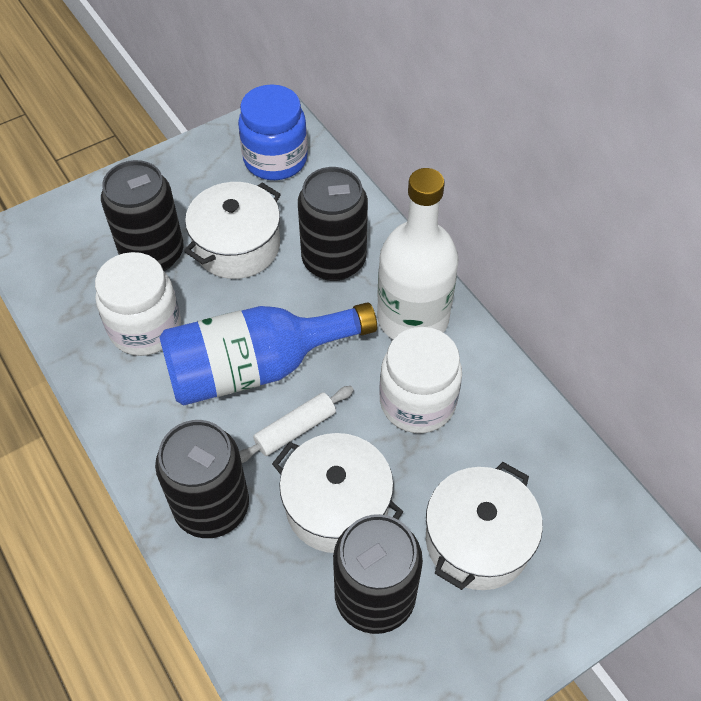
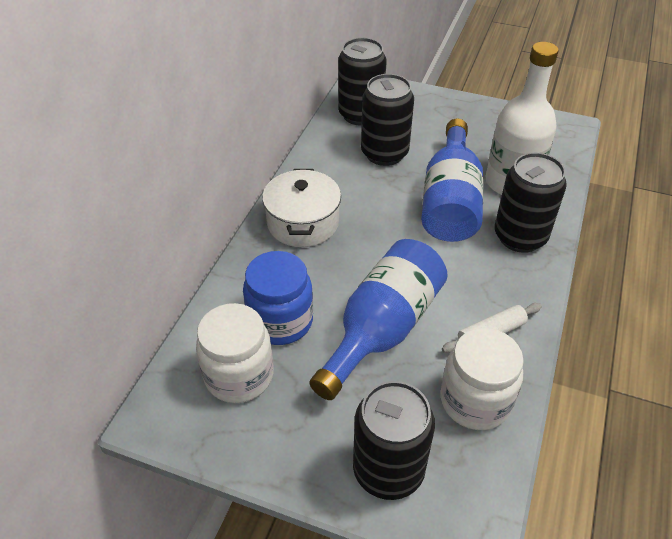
blue bottle: [159,302,377,405] = 1 -> [309,239,448,400] [421,119,483,242] = 2
white pot: [184,182,281,279] [272,433,403,553] [426,462,543,590] = 3 -> [262,169,341,247] = 1

